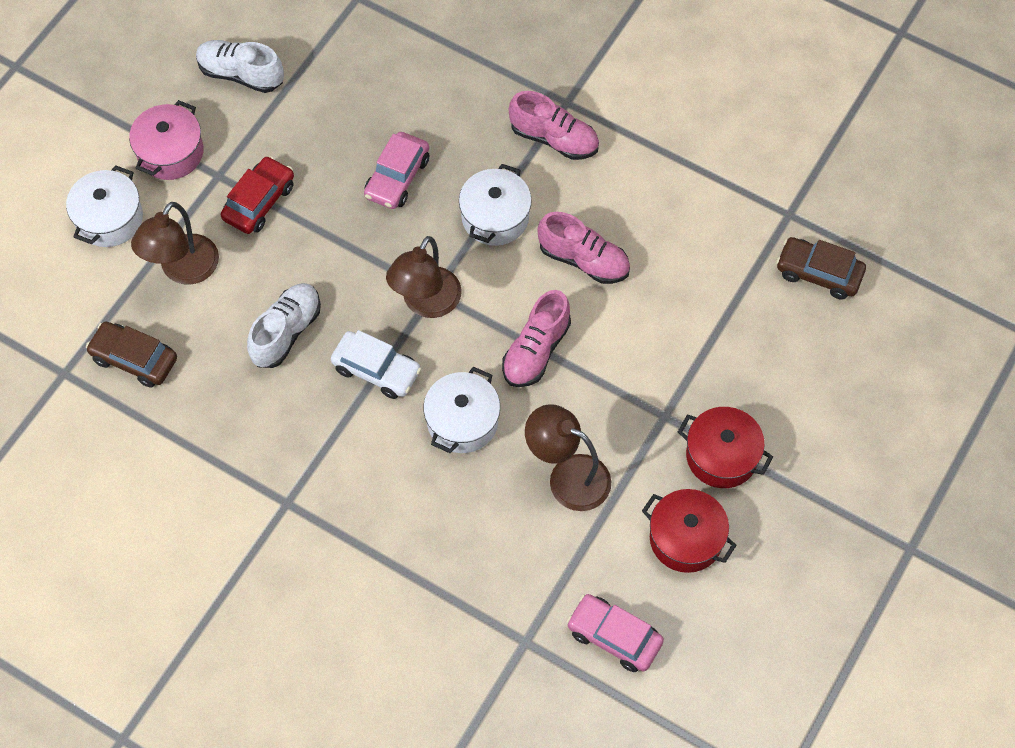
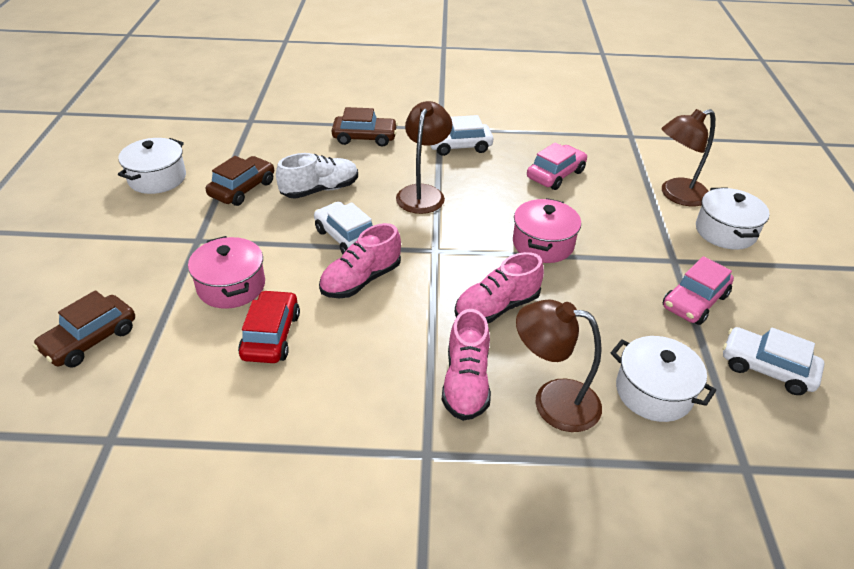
brown car: [86,321,177,388] [776,237,866,300] = 2 -> [33,290,135,368] [206,156,274,206] [332,107,398,146] = 3
pink pot: [129,100,204,180] = 1 -> [188,236,265,309] [513,198,581,263] = 2
red pot: [642,489,737,573] [678,407,773,488] = 2 -> none = 0
white car: [331,330,421,399] = 1 -> [314,202,373,254] [430,115,494,156] [723,327,825,395] = 3
white shoe: [196,40,284,93] [247,283,321,368] = 2 -> [276,153,358,199] = 1

